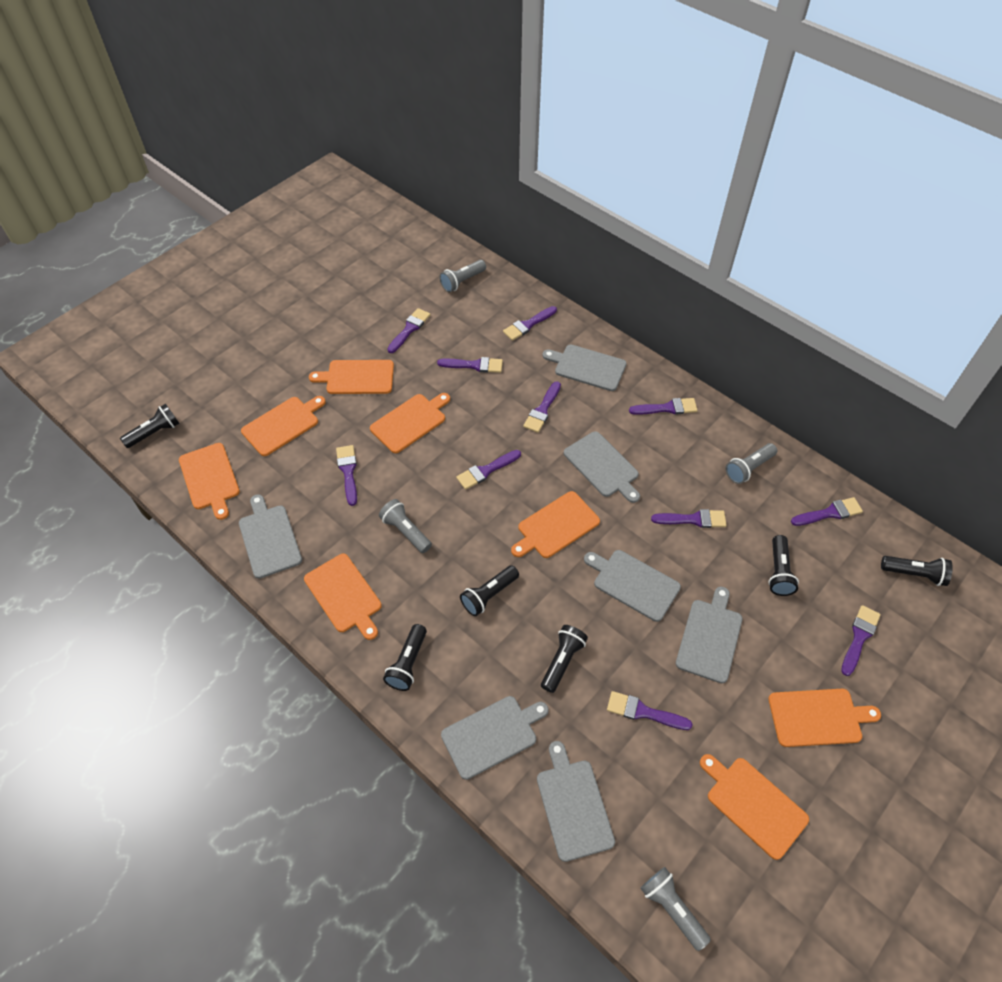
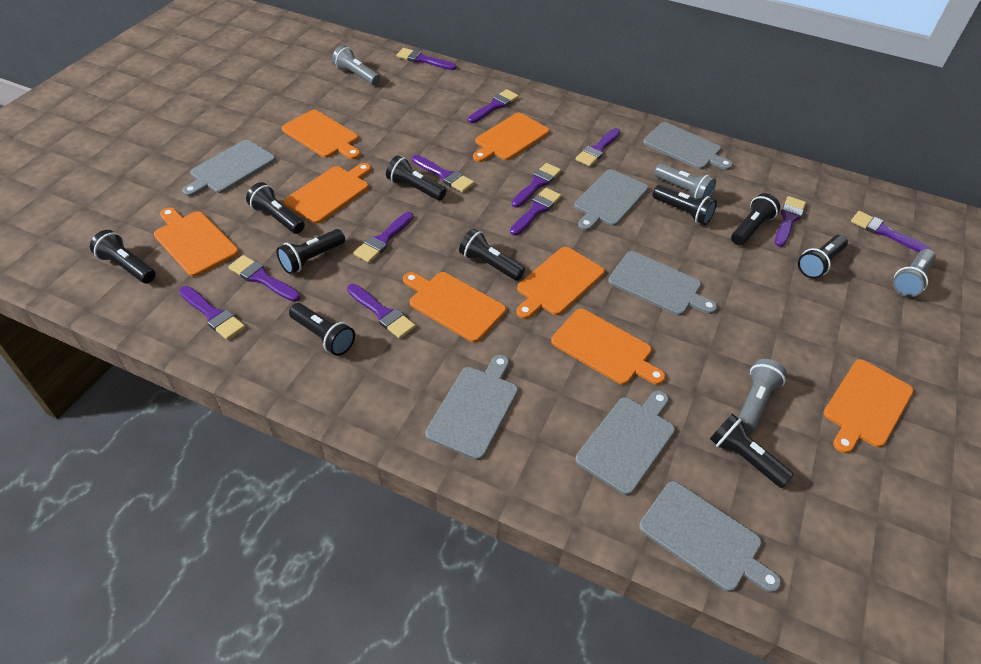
black flashlight: [120,404,179,448] [383,624,427,691] [460,565,519,616] [541,625,588,693] [768,535,799,596] [881,556,953,586] = 6 -> [90,230,156,283] [246,182,305,234] [276,229,345,274] [289,303,355,356] [386,155,446,200] [459,229,525,281] [653,185,717,225] [710,414,794,488] [731,193,780,245] [798,235,848,279] = 10
purple brush: [336,445,357,506] [387,308,430,353] [437,357,503,373] [456,450,521,490] [503,306,557,341] [523,381,561,433] [607,691,693,730] [629,398,698,415] [651,509,727,528] [791,497,863,526] [841,605,881,676] = 11 -> [179,286,245,340] [228,255,300,302] [347,284,416,339] [353,212,414,263] [396,48,457,70] [412,155,474,192] [468,89,519,123] [510,188,561,236] [512,163,561,208] [575,128,620,167] [775,196,806,247] [851,211,931,252] = 12

